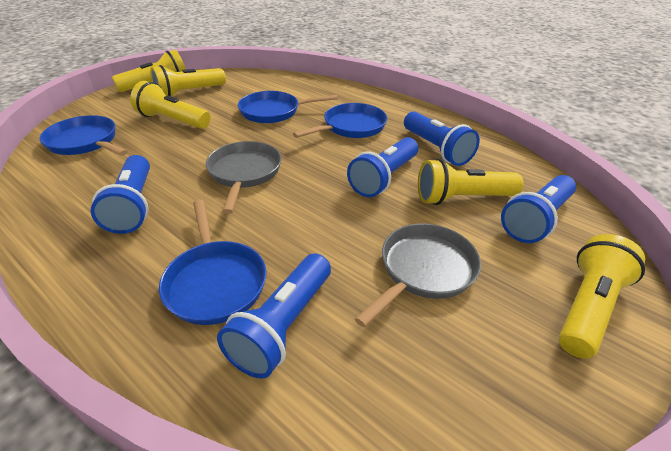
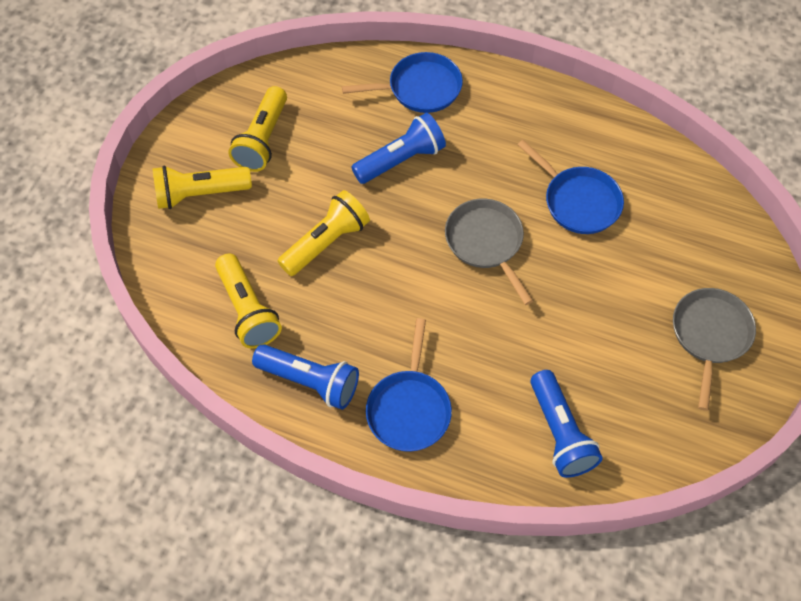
blue flashlight: [91,155,150,234] [217,253,331,379] [347,137,418,197] [404,111,480,166] [501,175,576,243] = 5 -> [252,344,359,410] [351,113,446,184] [530,370,603,478] = 3
blue pan: [40,115,128,156] [159,200,266,325] [238,91,338,123] [293,103,387,138] = 4 -> [342,52,463,113] [366,318,452,452] [517,140,624,234] = 3
yellow flashlight: [112,50,186,92] [130,81,210,129] [150,65,226,97] [418,159,524,205] [559,234,645,359] = 5 -> [152,165,252,209] [215,253,282,348] [228,86,287,172] [278,190,370,276] = 4

